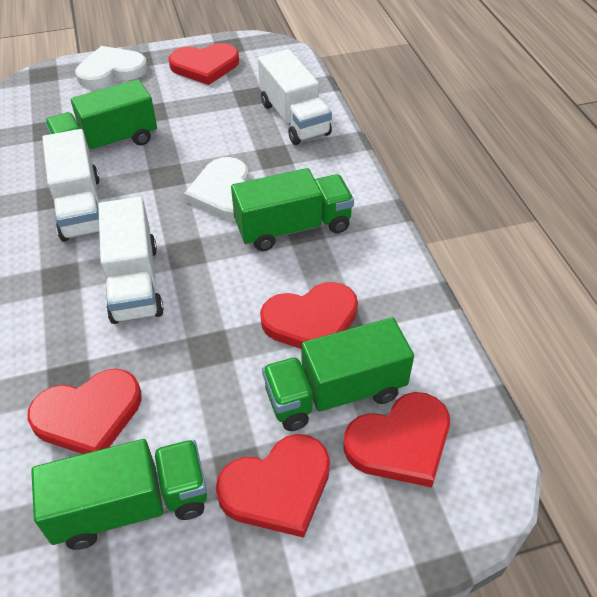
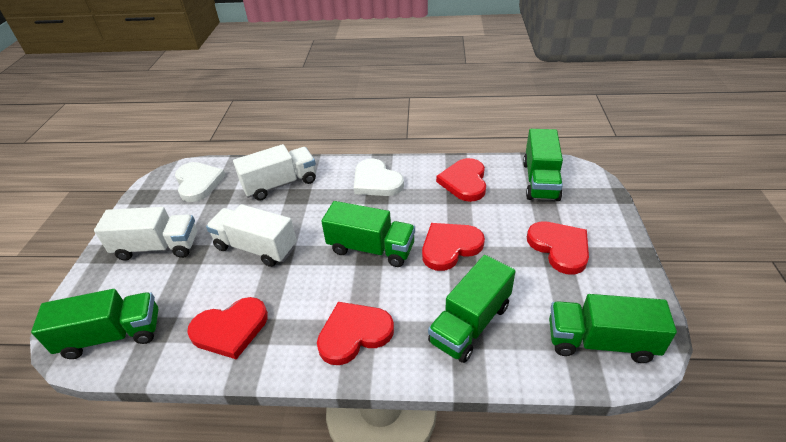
green truck: [31,439,207,550] [45,79,157,152] [231,168,354,251] [262,317,414,431] = 4 -> [31,289,159,359] [321,201,415,267] [428,255,516,363] [523,129,563,201] [549,294,677,363] = 5

